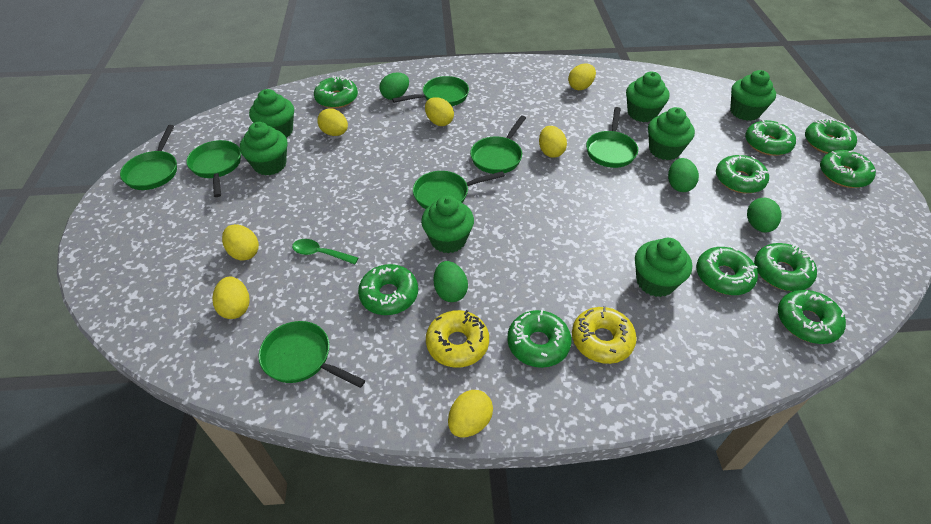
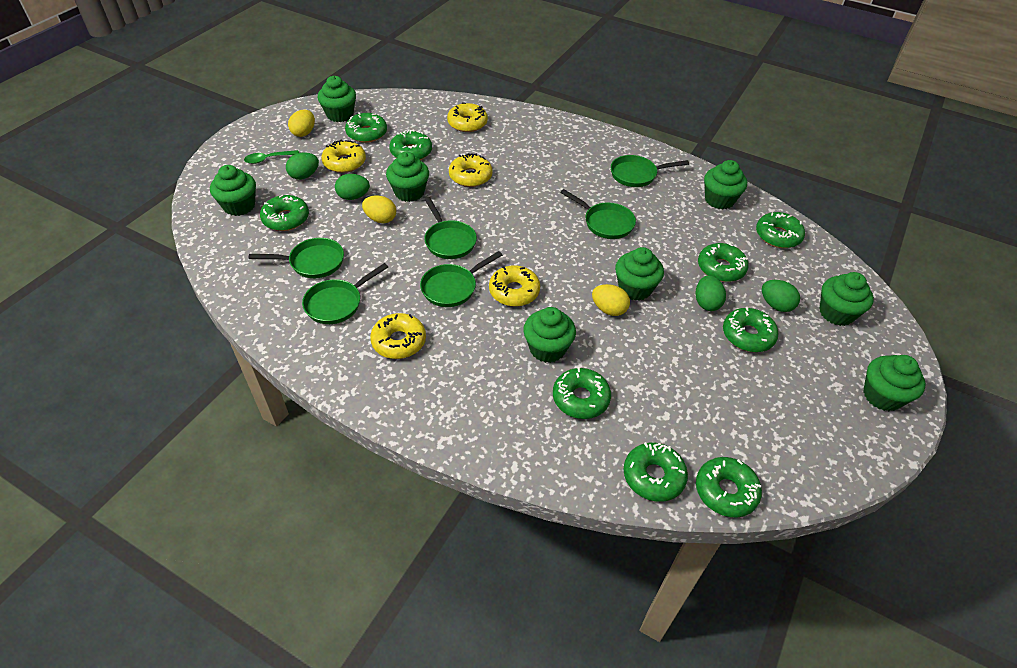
green cupcake: [240,122,288,176] [249,89,294,138] [421,196,474,253] [626,72,669,122] [635,238,692,297] [648,107,695,160] [730,70,776,121] = 7 -> [210,165,256,216] [317,76,356,122] [386,152,429,202] [523,307,576,363] [615,247,664,301] [704,160,747,209] [820,272,874,326] [863,355,926,411] = 8
green donut: [314,76,358,108] [358,264,418,315] [507,310,571,368] [696,247,758,295] [716,155,769,193] [745,119,796,156] [754,243,817,291] [778,290,846,344] [805,118,857,154] [820,150,876,188] = 10 -> [260,195,309,231] [345,112,387,143] [389,129,432,160] [553,367,611,419] [624,442,688,502] [696,457,762,518] [698,243,749,282] [723,307,778,352] [756,212,805,248] = 9
green pan: [120,125,177,190] [186,140,241,197] [258,321,365,388] [392,76,469,106] [413,171,505,209] [470,115,526,174] [586,107,638,168] = 7 -> [249,238,344,278] [302,263,388,324] [420,251,502,307] [424,197,477,259] [560,189,636,239] [611,155,689,187] = 6
yellow donut: [426,310,489,368] [572,306,637,364] = 2 -> [322,140,366,173] [370,313,426,359] [447,102,488,132] [449,153,493,187] [489,265,540,307] = 5
yellow egg: [212,277,250,319] [222,224,259,261] [317,108,348,136] [425,97,454,126] [448,390,493,437] [539,126,567,158] [568,64,596,90] = 7 -> [288,110,315,137] [362,195,396,223] [592,284,630,316] = 3

